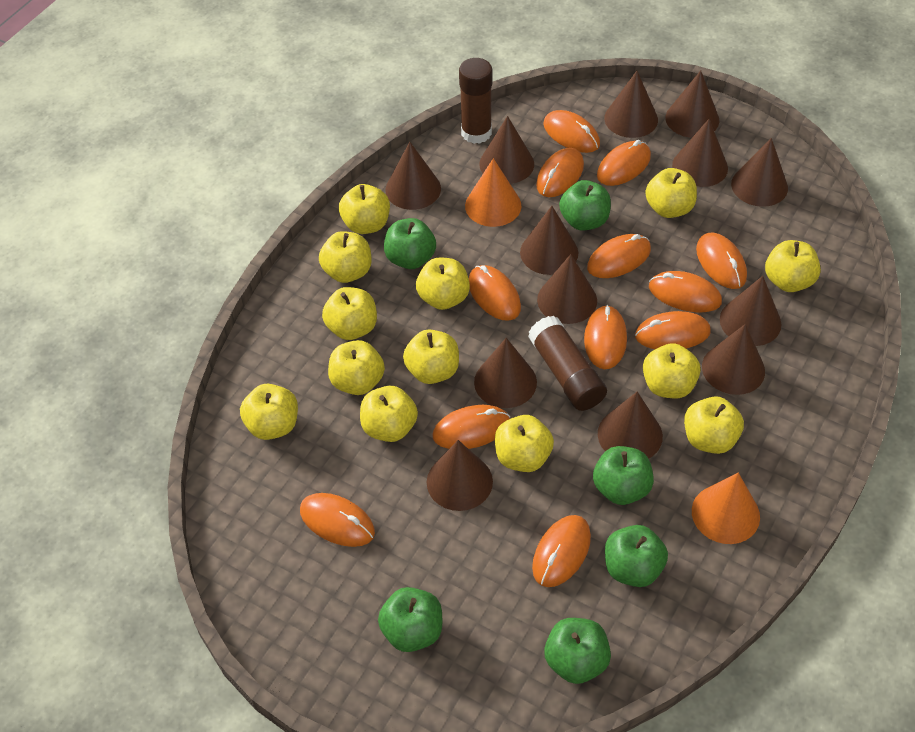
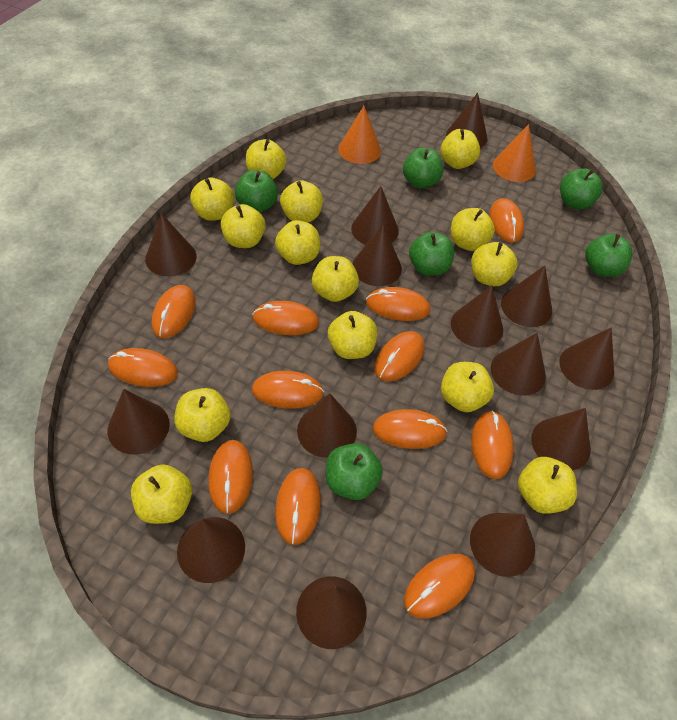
brown cone: [385,142,441,210] [427,440,493,511] [474,338,537,408] [479,116,534,184] [520,206,578,275] [537,254,597,324] [598,392,663,458] [604,71,658,138] [666,70,719,138] [672,119,728,187] [702,324,765,395] [720,276,781,346] [731,138,788,207] = 13 -> [108,389,170,454] [145,213,197,277] [177,517,245,583] [296,576,367,649] [297,393,357,458] [351,186,399,245] [353,224,402,286] [446,93,488,148] [451,285,503,348] [470,513,535,577] [491,333,546,396] [501,266,552,327] [531,408,591,470] [559,327,614,390] = 14
brown glue stick: [459,58,492,144] [528,316,607,411] = 2 -> none = 0
yellow apple: [240,384,298,440] [319,231,372,283] [322,287,377,340] [328,340,385,395] [339,184,390,234] [360,386,418,442] [403,329,459,384] [416,258,470,310] [495,415,554,472] [643,343,701,398] [645,168,697,218] [684,396,744,454] [765,240,821,292] = 13 -> [131,464,192,524] [174,388,231,442] [190,177,234,221] [221,204,266,248] [246,139,286,179] [275,220,320,265] [280,180,323,223] [312,256,359,302] [328,311,377,359] [441,129,480,169] [441,362,494,412] [451,208,495,251] [471,242,517,286] [518,457,577,514] = 14

